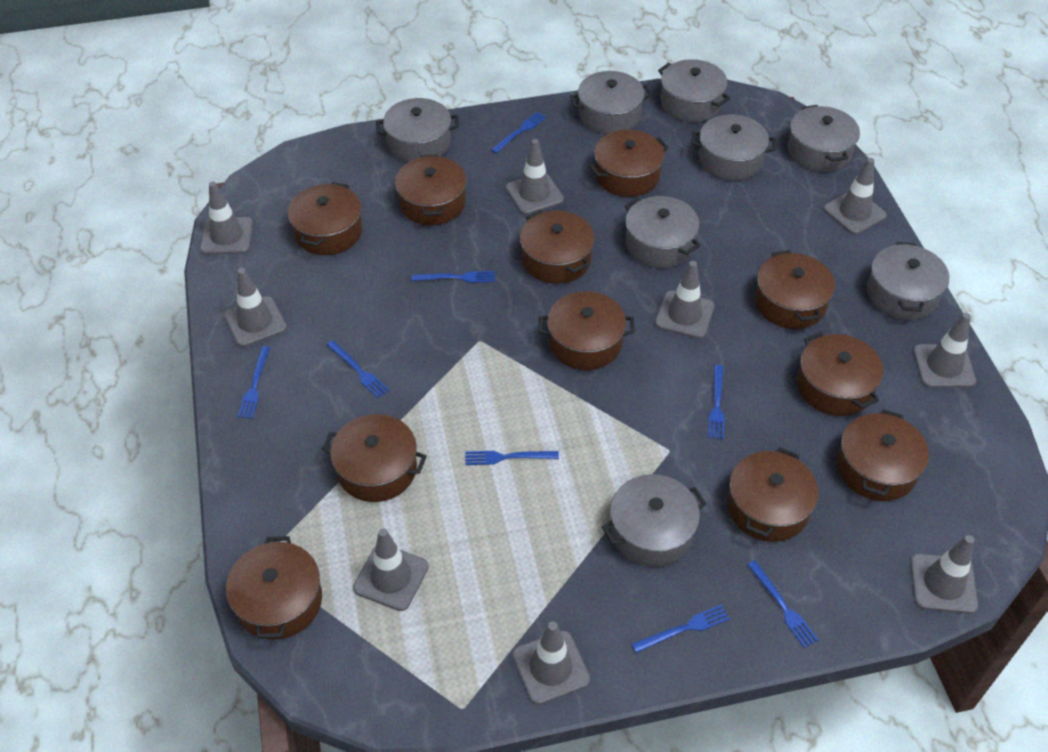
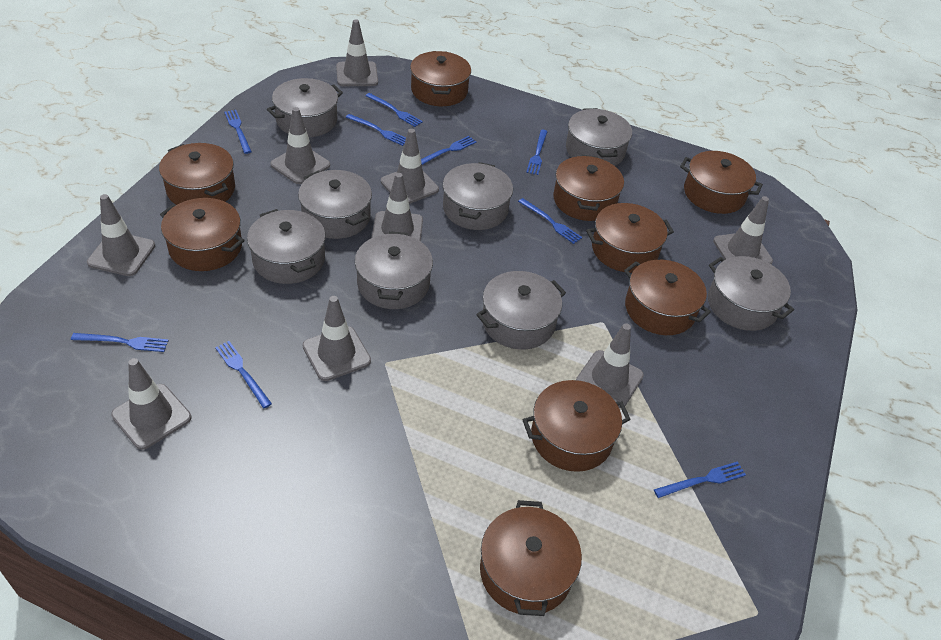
blue fork: [238,346,270,419] [327,340,390,398] [412,271,495,283] [465,451,559,465] [491,112,546,153] [632,605,730,653] [708,365,724,439] [747,560,818,648] = 8 -> [71,333,169,352] [215,341,272,408] [224,110,252,154] [346,114,406,146] [365,93,423,127] [421,136,476,165] [518,198,582,244] [526,130,548,175] [654,462,746,498] = 9
brown pot: [226,536,322,640] [288,182,362,255] [322,414,427,502] [395,154,467,225] [520,210,594,284] [539,291,635,370] [589,130,669,197] [727,447,818,542] [755,250,835,329] [797,332,883,416] [837,409,929,501] = 11 -> [159,143,235,205] [160,198,245,271] [410,51,471,106] [480,500,582,616] [523,380,631,472] [553,155,624,221] [586,203,674,273] [624,260,711,335] [680,151,763,214] = 9

